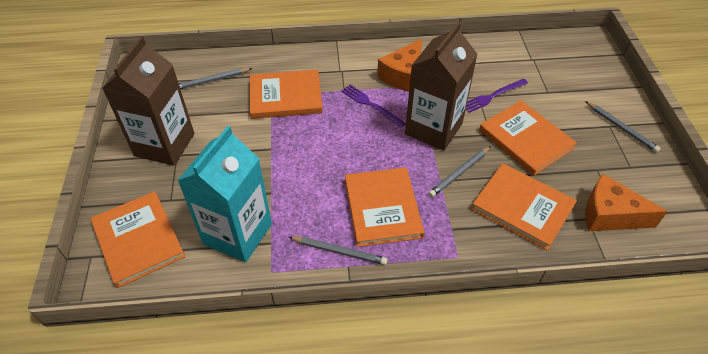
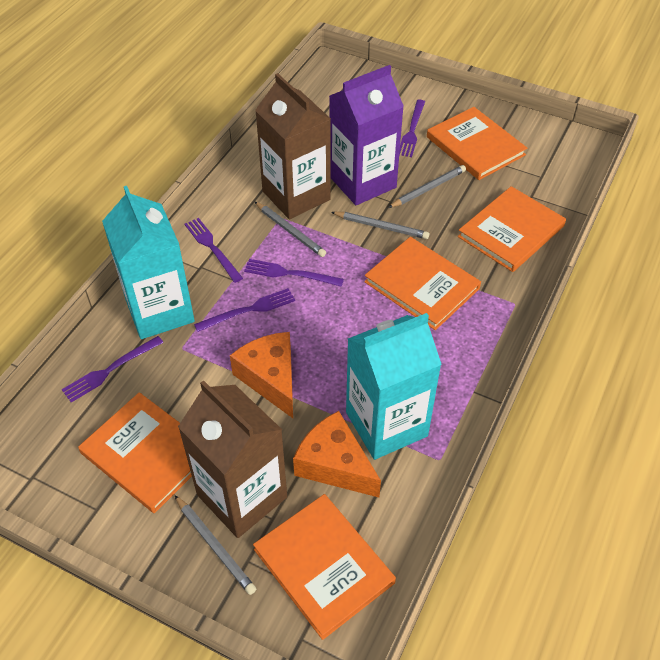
purple carton: none = 0 -> [330,65,404,205] = 1
purple fork: [341,84,406,128] [466,79,528,113] = 2 -> [62,336,164,402] [185,218,243,283] [194,288,295,332] [244,259,344,287] [399,100,425,157] = 5
turquoise carton: [177,126,272,262] = 1 -> [102,186,195,339] [346,313,442,460] = 2

